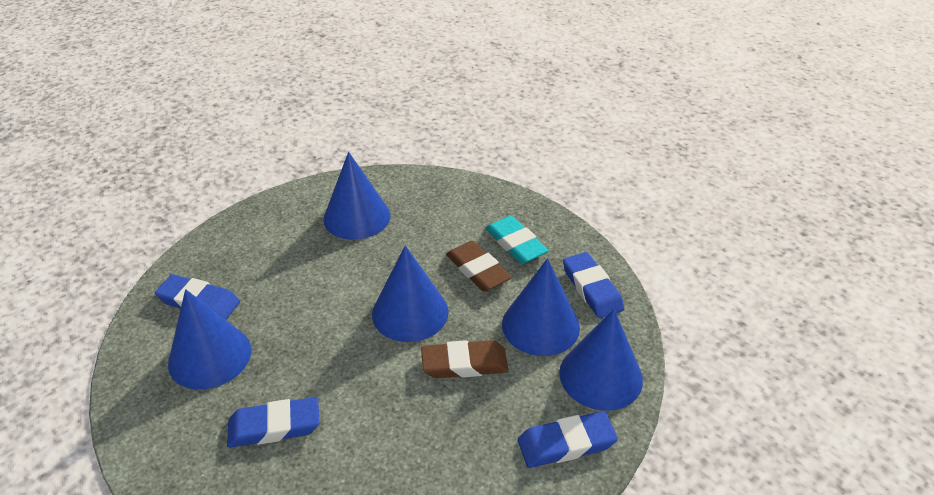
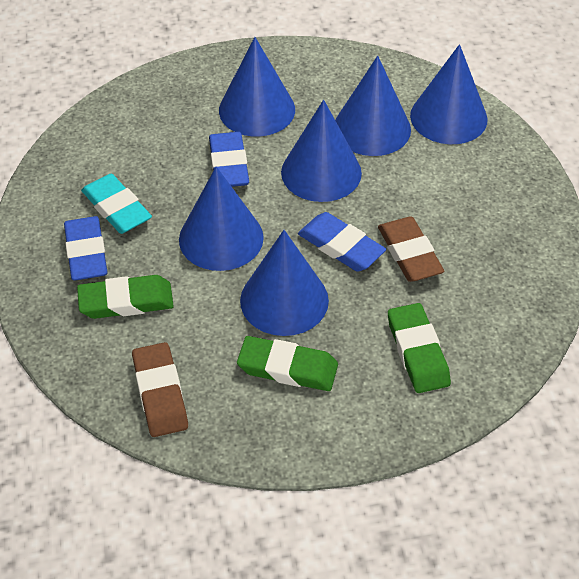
blue cone: [168,289,251,389] [323,152,391,240] [372,245,448,342] [502,258,580,356] [559,309,643,411] = 5 -> [179,166,264,271] [219,37,295,137] [240,230,329,336] [281,100,362,202] [335,56,411,156] [410,44,488,144] = 6
blue eraser: [155,274,240,320] [227,397,320,448] [518,411,618,468] [563,252,624,318] = 4 -> [64,216,108,281] [209,132,249,187] [298,212,386,272] = 3
green eraser: none = 0 -> [77,275,174,319] [237,336,338,391] [388,303,451,393] = 3

